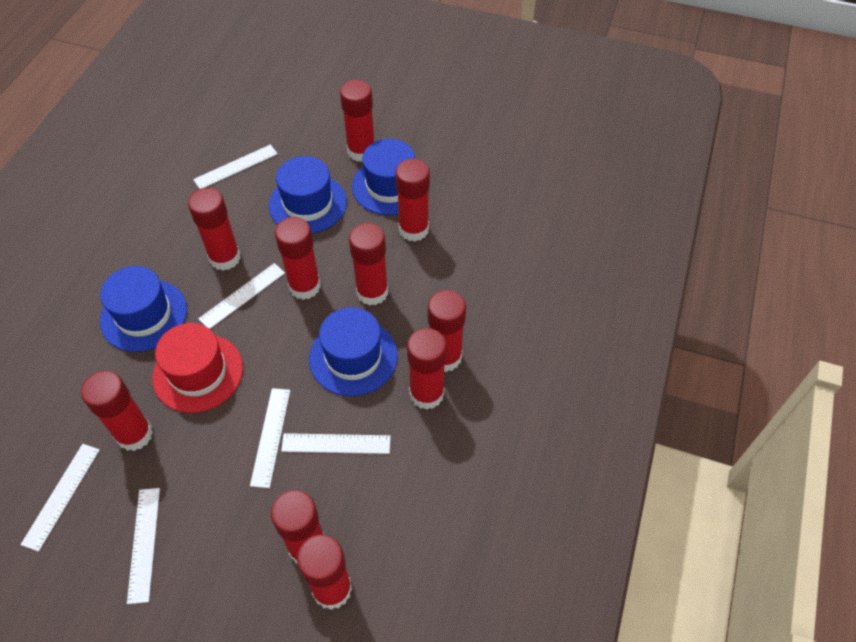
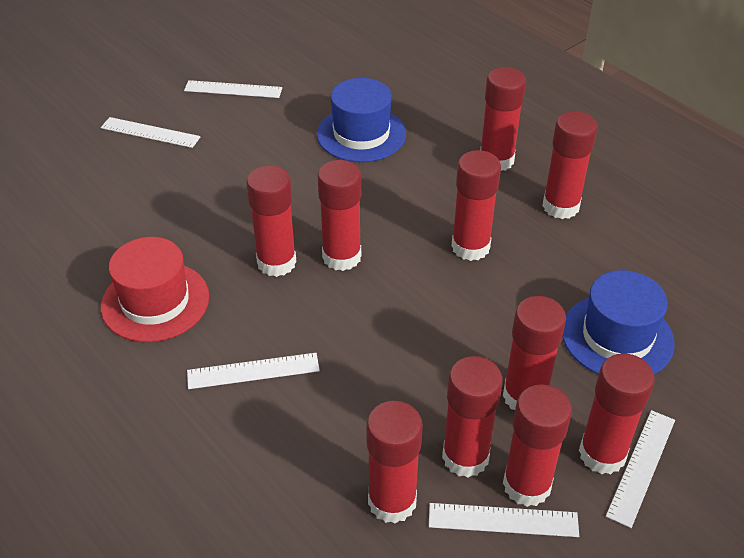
blue hat: [100,266,187,352] [269,156,347,233] [309,307,398,396] [352,139,415,215] = 4 -> [317,78,406,162] [562,270,675,375] = 2
white ruler: [21,444,100,552] [127,488,160,604] [193,144,278,189] [198,263,285,329] [250,388,290,488] [281,433,391,454] = 6 -> [101,117,201,148] [184,80,282,98] [187,353,320,389] [429,503,579,537] [606,410,675,528] = 5

